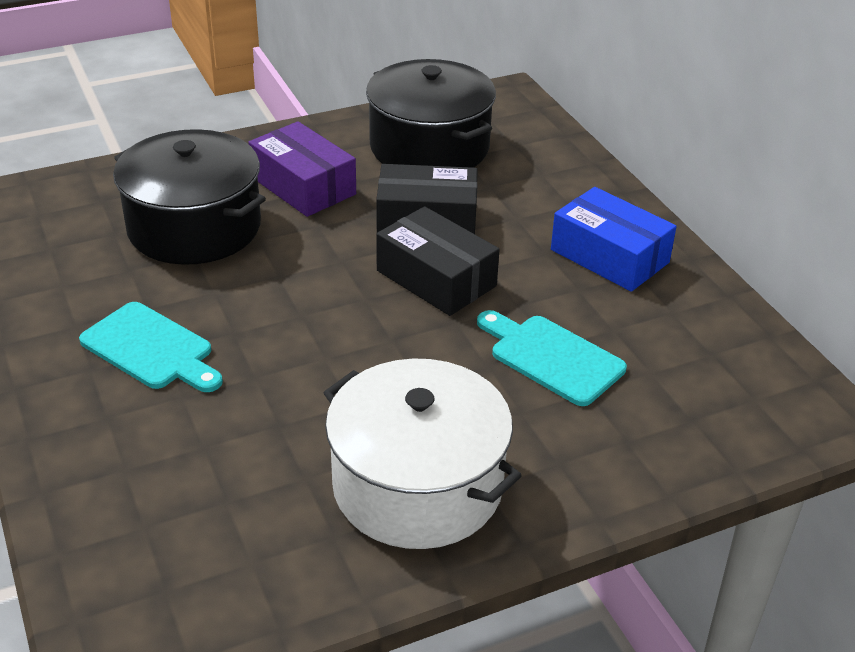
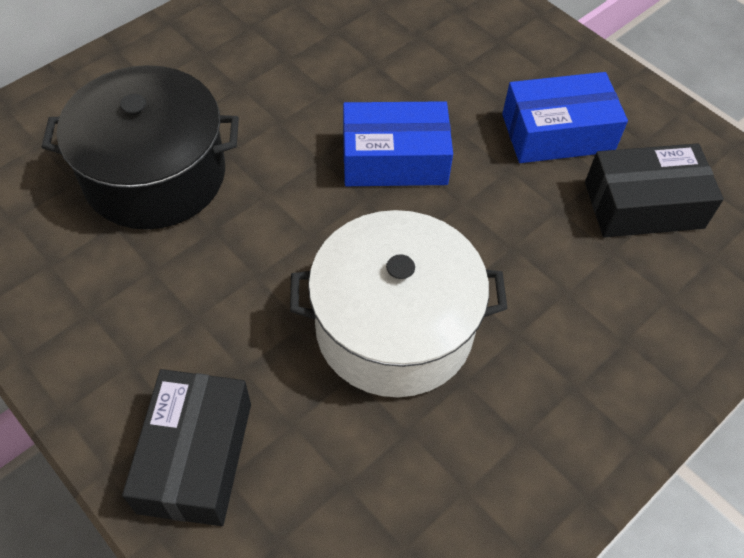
black pot: [113,129,266,265] [366,59,496,168] = 2 -> [42,65,239,230] = 1
blue box: [551,187,677,292] = 1 -> [343,101,453,186] [502,72,628,163] = 2
purple box: [248,121,356,217] = 1 -> none = 0
turquoise cutting board: [79,302,223,392] [477,310,627,406] = 2 -> none = 0

